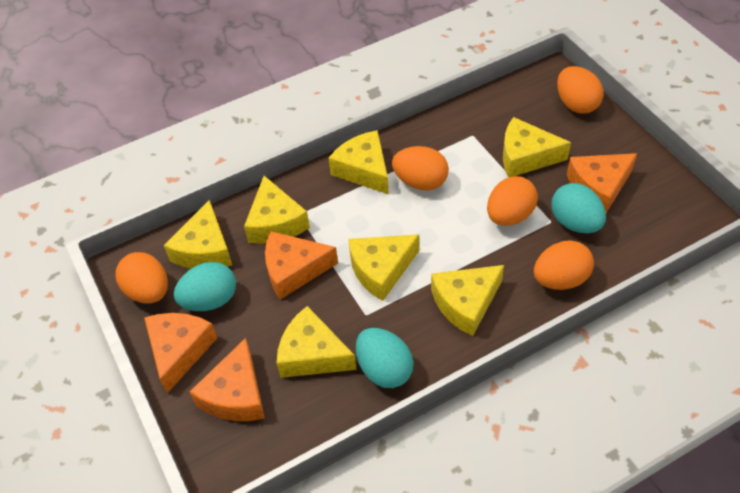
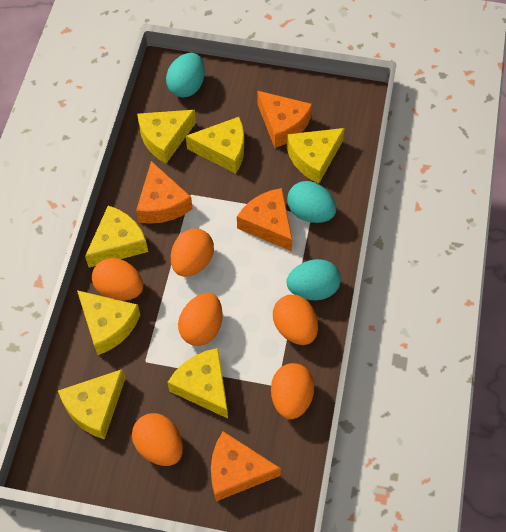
orange egg: [116,252,168,304] [392,146,449,191] [487,176,538,226] [534,240,594,290] [557,66,604,114] = 5 -> [92,258,143,301] [132,413,183,466] [171,228,214,277] [178,293,223,346] [271,363,314,419] [273,295,318,345] = 6

